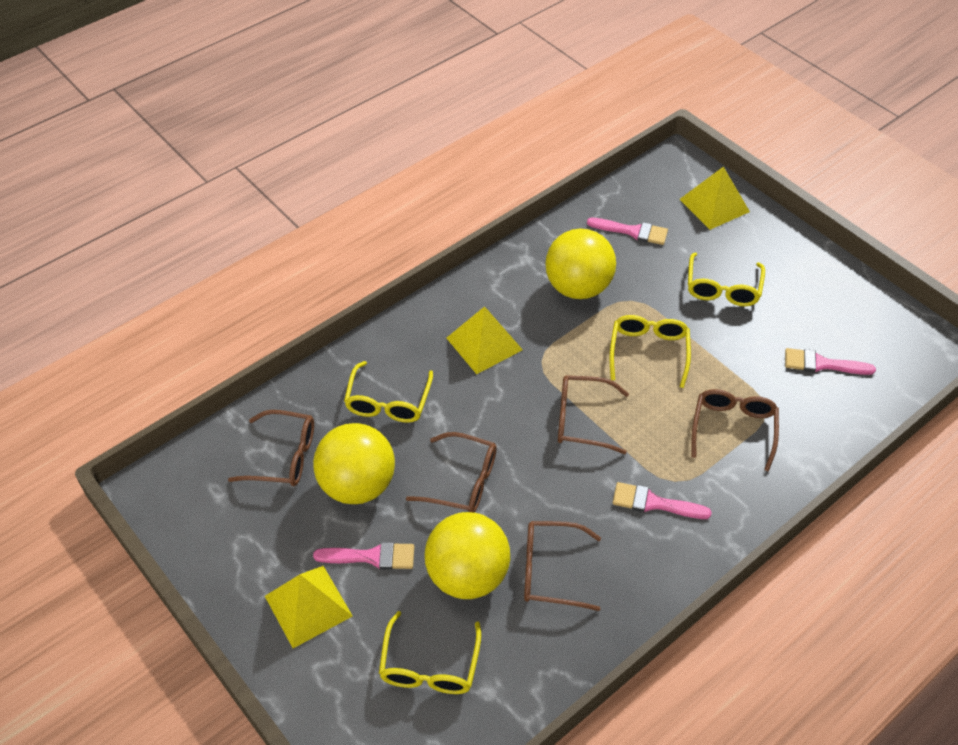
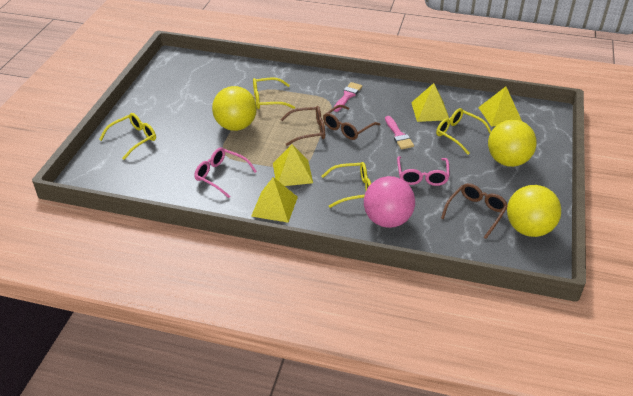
brown glasses: [228,410,314,486] [406,432,497,513] [524,521,601,611] [558,375,629,454] [692,389,779,472] = 5 -> [280,106,325,146] [323,105,380,140] [441,183,508,239] = 3
pink ball: none = 0 -> [364,176,415,228] = 1
pink brush: [313,542,414,570] [587,218,668,245] [613,482,712,519] [785,348,876,375] = 4 -> [333,82,362,112] [385,116,414,149] = 2
pink glasses: none = 0 -> [194,147,257,198] [397,156,450,186] = 2
yellow pyramid: [265,566,353,648] [446,306,523,374] [680,167,750,230] = 3 -> [251,177,298,222] [273,144,313,186] [411,83,449,122] [478,87,522,127] = 4

